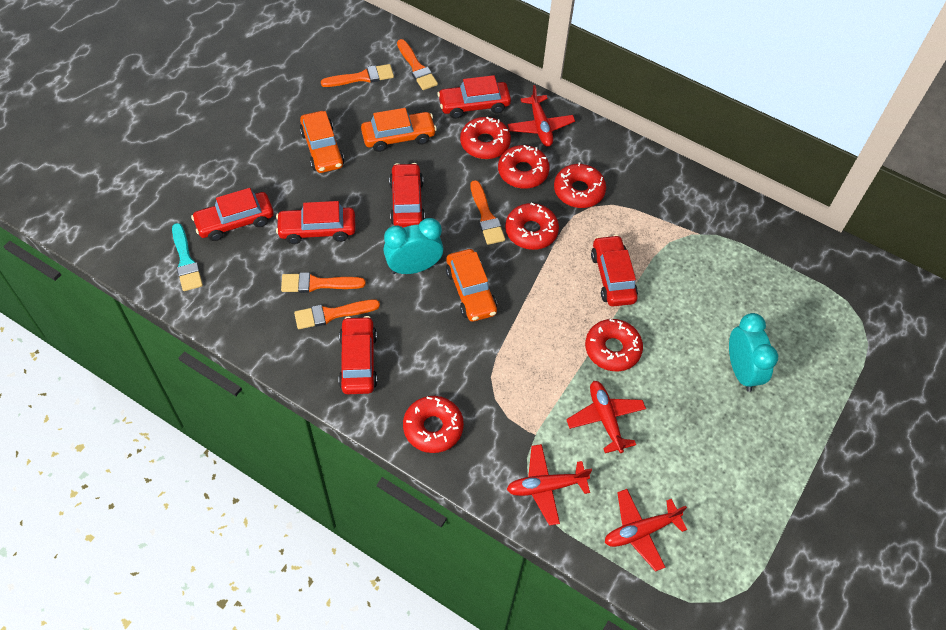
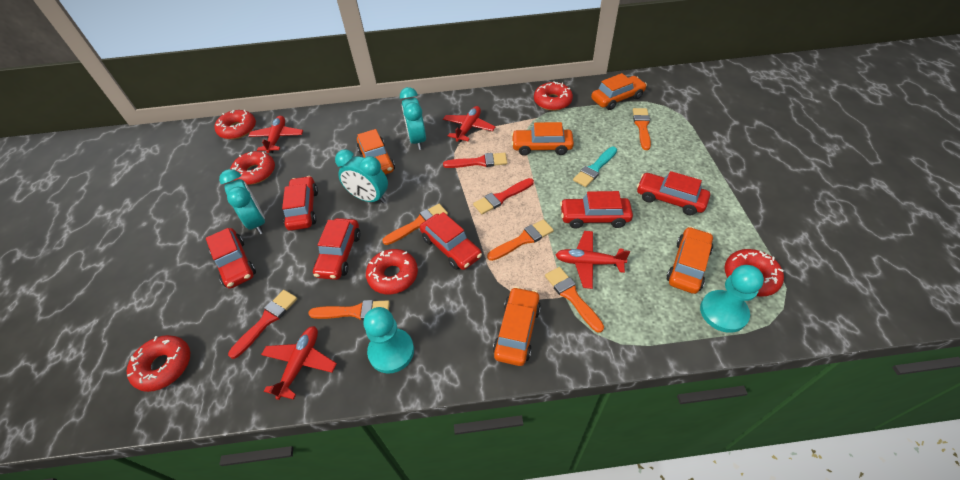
orange car: [300,111,344,173] [361,108,437,152] [446,249,497,322] = 3 -> [357,129,395,175] [493,287,541,366] [511,122,574,156] [591,73,647,110] [667,227,713,294] = 5
red brush: none = 0 -> [228,290,297,359] [443,153,507,168] [473,178,534,214] = 3
turquoise clock: [383,218,443,274] [729,313,778,392] = 2 -> [219,169,265,234] [335,149,388,203] [400,87,426,150] = 3
turquoise pawn: none = 0 -> [363,307,414,374] [700,265,764,333] = 2

